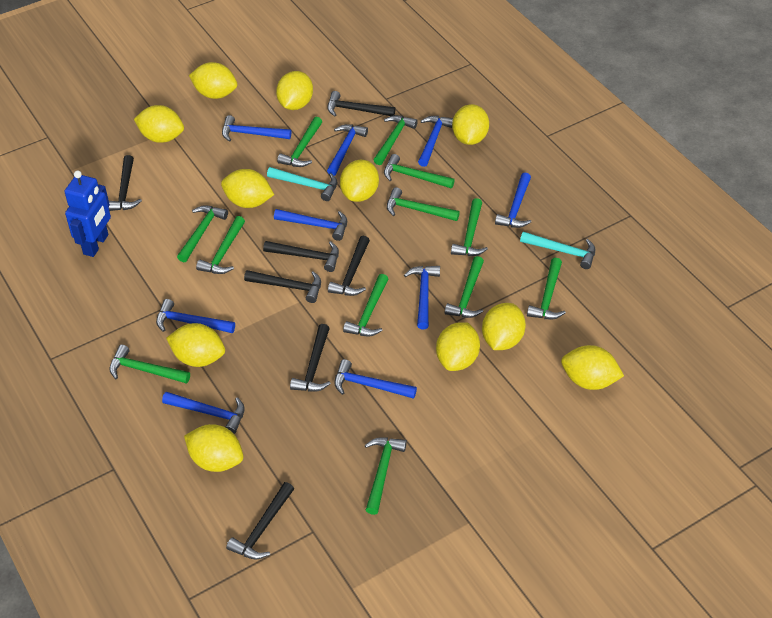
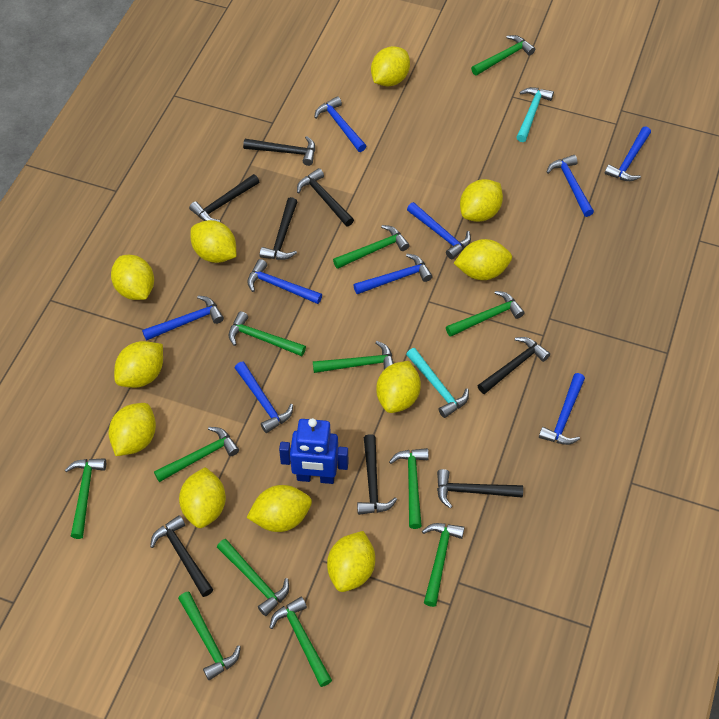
black hammer: [109,155,142,211] [226,482,294,560] [244,270,321,303] [263,241,339,272] [290,324,331,392] [327,91,395,116] [328,236,370,296] = 7 -> [150,515,213,597] [189,174,259,222] [243,136,315,166] [260,197,297,260] [297,168,354,226] [357,434,397,515] [437,469,523,508] [478,337,550,394] = 8

